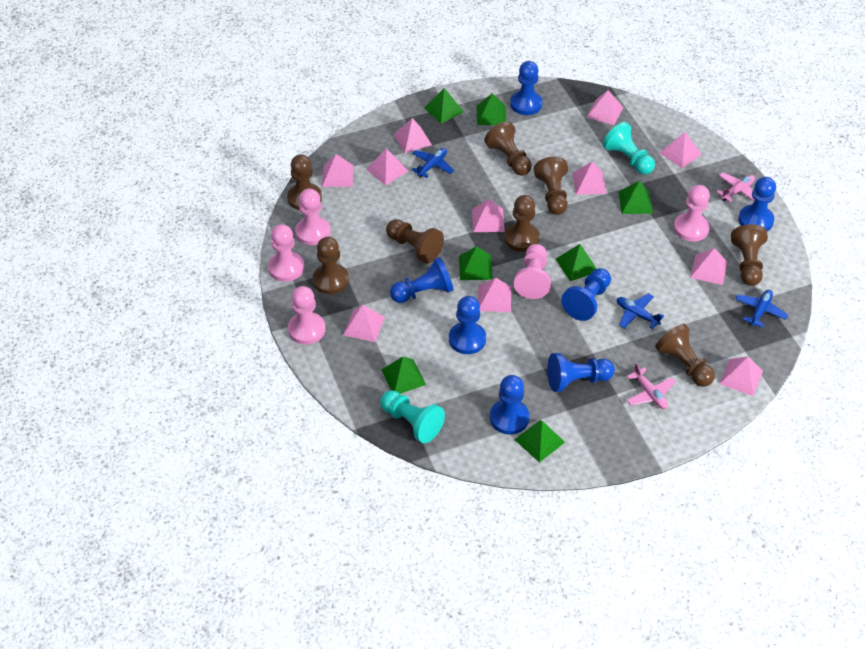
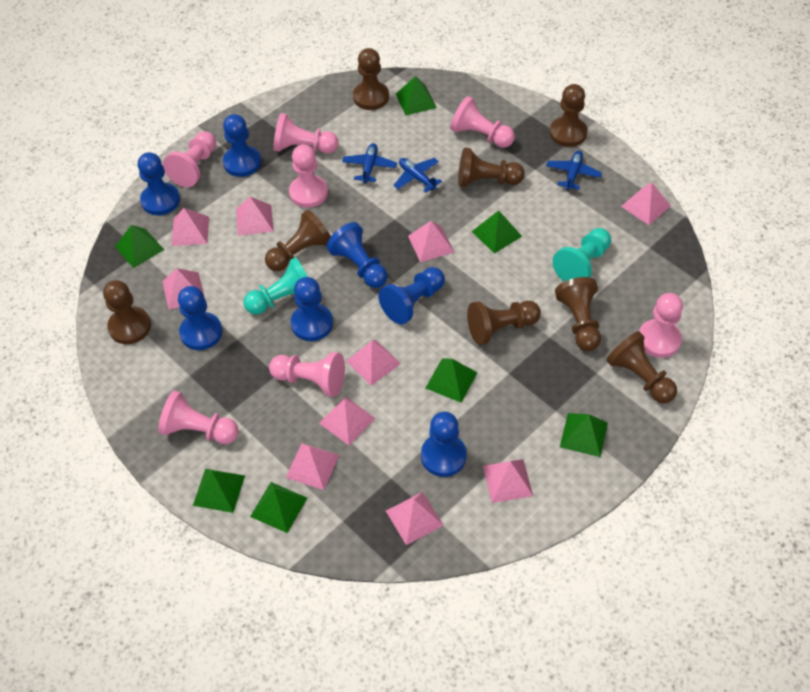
pink pawn: [268,224,304,282] [288,286,326,344] [295,189,331,245] [514,244,551,299] [674,185,710,242] = 5 -> [158,390,239,444] [163,131,216,187] [269,352,345,397] [273,113,338,154] [289,145,328,208] [450,96,515,148] [639,293,683,358] = 7
pink plane: [626,363,676,409] [716,173,755,203] = 2 -> none = 0
pink pyramid: [322,154,354,187] [343,305,385,342] [366,148,408,186] [393,118,432,153] [472,199,505,232] [478,278,511,312] [572,161,607,195] [587,90,623,125] [660,132,702,168] [690,248,728,285] [720,357,763,396] = 11 -> [162,268,205,310] [171,208,209,246] [236,197,274,236] [286,443,339,490] [319,397,376,445] [346,340,401,386] [386,492,444,545] [408,221,454,262] [483,459,533,503] [621,182,671,225] = 10

